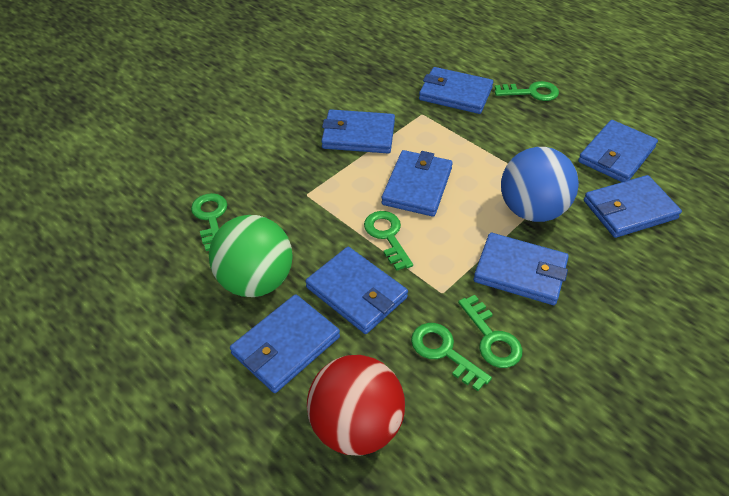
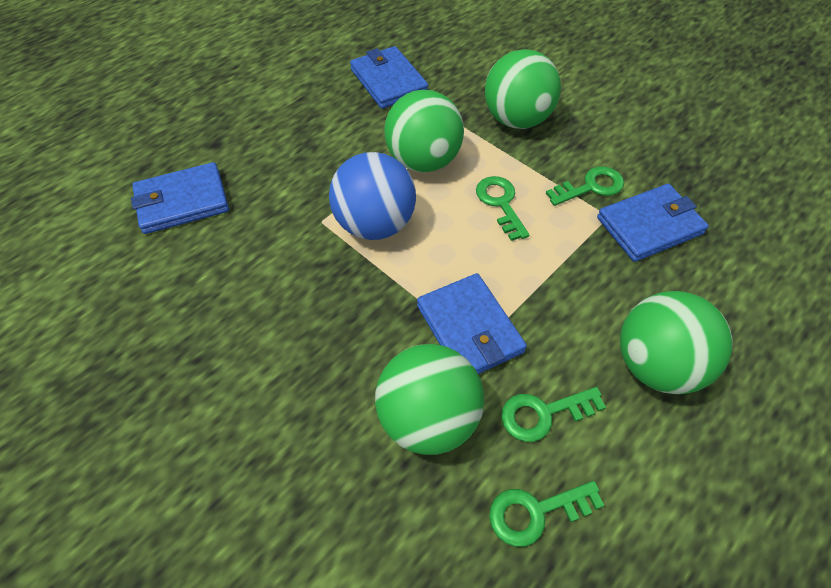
blue wallet: [230,294,340,393] [305,247,408,334] [321,109,395,153] [381,150,453,217] [419,67,493,114] [473,233,569,305] [578,120,658,182] [584,175,682,238] = 8 -> [131,162,229,234] [350,46,428,109] [417,273,527,374] [597,184,709,262] = 4
green ball: [209,215,293,297] = 1 -> [375,344,484,455] [385,90,464,172] [485,49,561,129] [620,291,733,394] = 4
green key: [191,193,227,251] [364,211,413,271] [411,323,492,391] [458,295,523,368] [495,81,559,101] = 5 -> [476,176,529,241] [489,481,605,547] [501,387,606,442] [546,166,624,206] = 4
red ball: [307,355,405,456] = 1 -> none = 0

